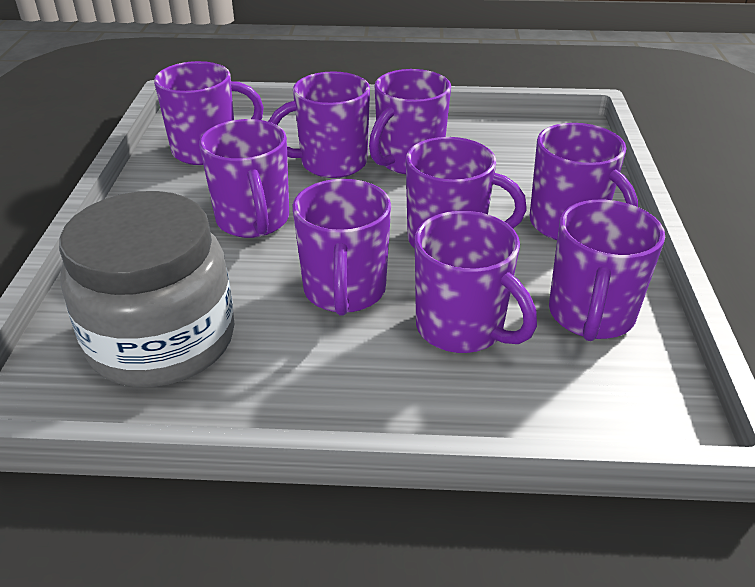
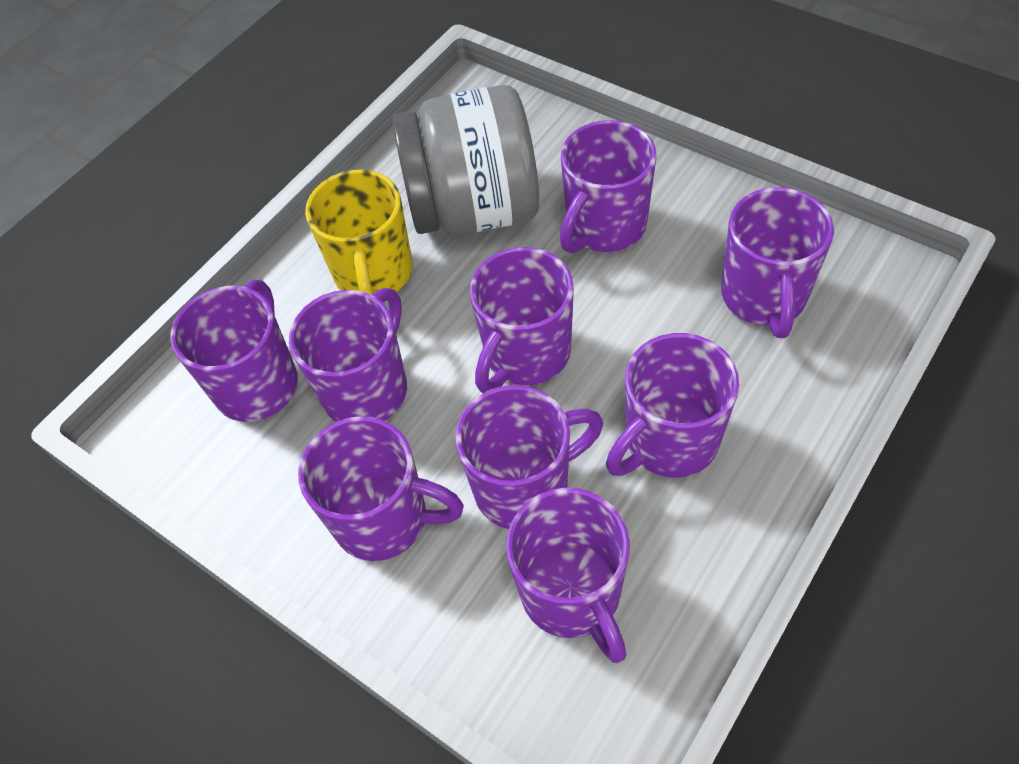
yellow mug: none = 0 -> [305,169,413,295] = 1

